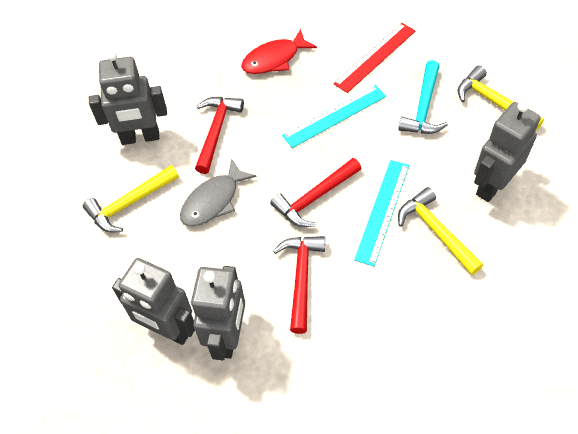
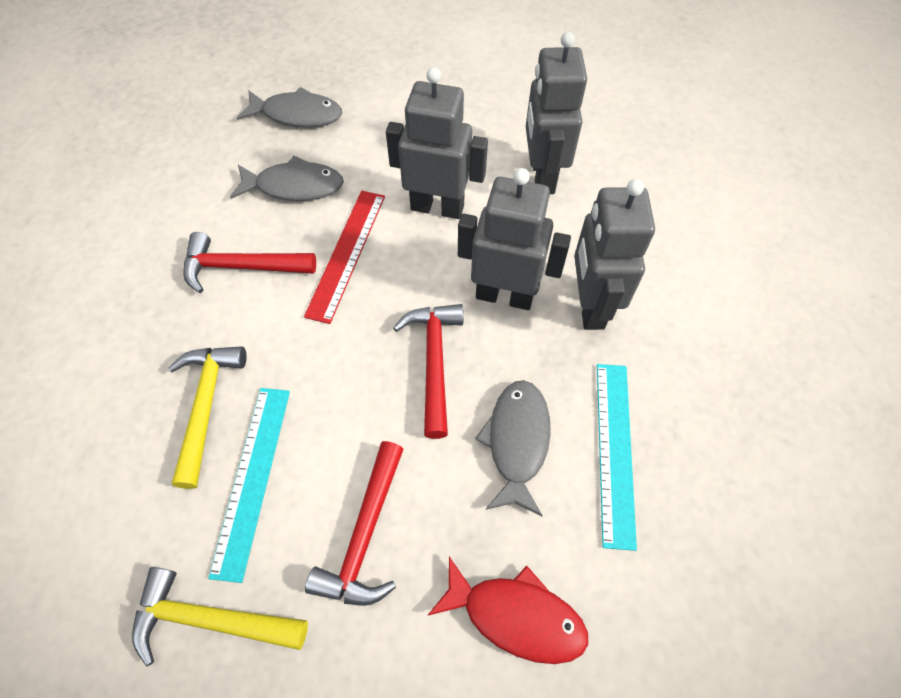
grey fish: [180,158,256,226] = 1 -> [230,156,344,201] [237,87,342,127] [475,380,551,516] = 3
turquoise hammer: [398,60,448,134] = 1 -> none = 0
yellow hammer: [83,165,179,232] [398,187,483,275] [458,66,544,131] = 3 -> [132,567,308,667] [168,346,247,489] = 2

